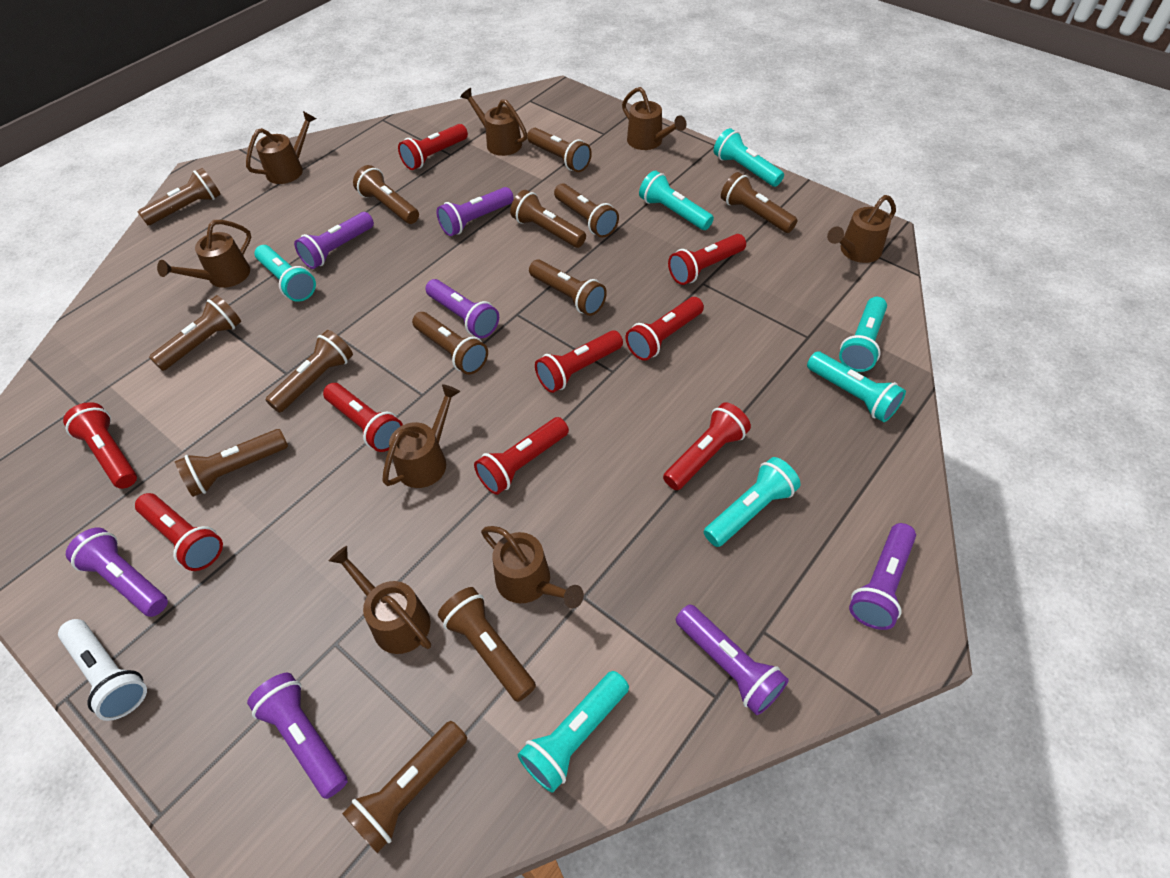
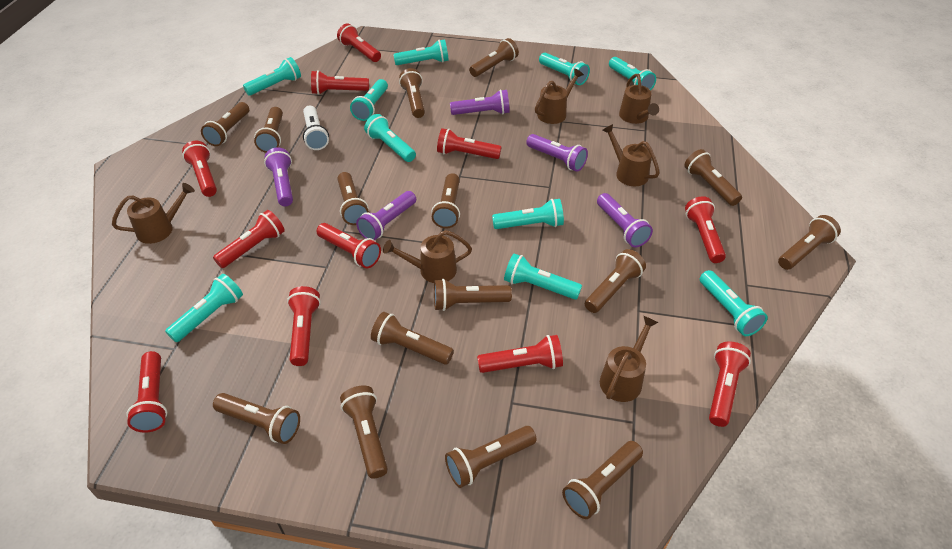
brown flashlight: [138,168,221,225] [149,295,241,371] [175,429,288,497] [266,330,353,413] [342,721,467,853] [353,165,419,224] [412,312,488,375] [438,587,536,702] [510,190,586,248] [527,128,592,172] [529,260,607,316] [554,183,619,238] [721,172,798,233] = 13 -> [201,102,249,146] [213,393,300,444] [254,107,283,153] [337,172,369,225] [340,385,388,479] [371,312,454,365] [399,68,425,118] [431,173,460,228] [434,279,512,311] [445,426,537,488] [469,38,519,77] [562,441,643,519] [585,249,646,313] [684,149,742,206] [778,215,841,270] = 15
brown watering can: [157,220,251,288] [246,111,317,184] [329,546,431,654] [382,384,460,488] [460,88,527,156] [481,526,584,609] [622,87,687,150] [827,195,896,263] = 8 -> [112,183,195,244] [383,230,472,283] [535,69,584,124] [600,315,658,402] [603,124,660,186] [619,74,659,124] = 6
purple flashlight: [66,528,168,617] [247,673,348,799] [294,212,374,269] [425,279,499,338] [436,187,514,236] [676,604,789,715] [849,523,916,630] = 7 -> [264,147,293,206] [356,191,416,240] [450,90,510,115] [526,134,588,172] [597,193,653,247] = 5
red flashlight: [63,402,137,489] [135,493,223,571] [323,383,403,452] [398,124,468,170] [474,417,569,495] [535,330,623,393] [626,297,704,361] [663,402,751,490] [668,234,746,285] = 9 -> [126,351,167,433] [182,141,217,197] [213,210,285,268] [287,286,321,366] [311,70,369,95] [316,223,381,268] [337,24,381,62] [437,128,502,159] [477,335,563,373] [685,196,726,263] [709,342,751,427] = 11
turquoise flashlight: [254,245,316,302] [518,671,629,792] [639,171,714,230] [704,457,801,547] [713,128,784,187] [807,351,906,422] [839,297,887,372] = 7 -> [165,274,243,342] [243,57,301,96] [350,79,388,121] [364,114,416,162] [393,39,449,65] [492,199,564,229] [504,254,582,300] [539,53,590,85] [609,57,656,90] [700,270,768,336] = 10

